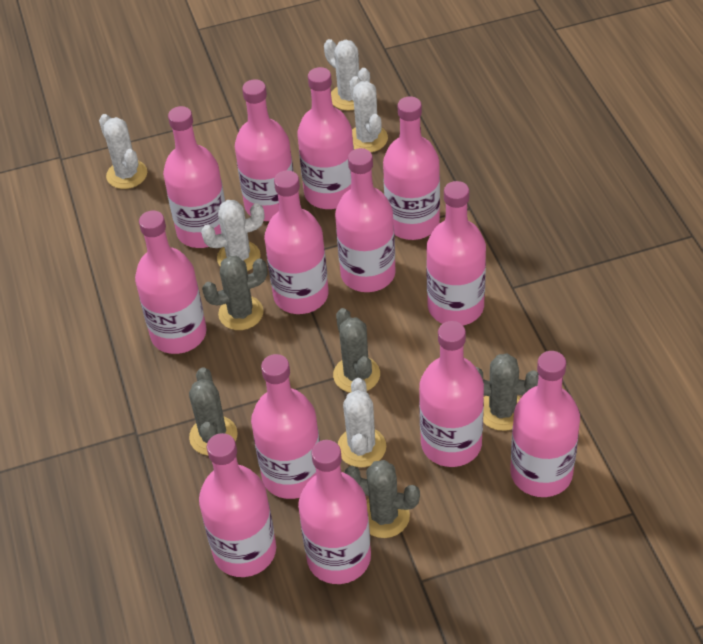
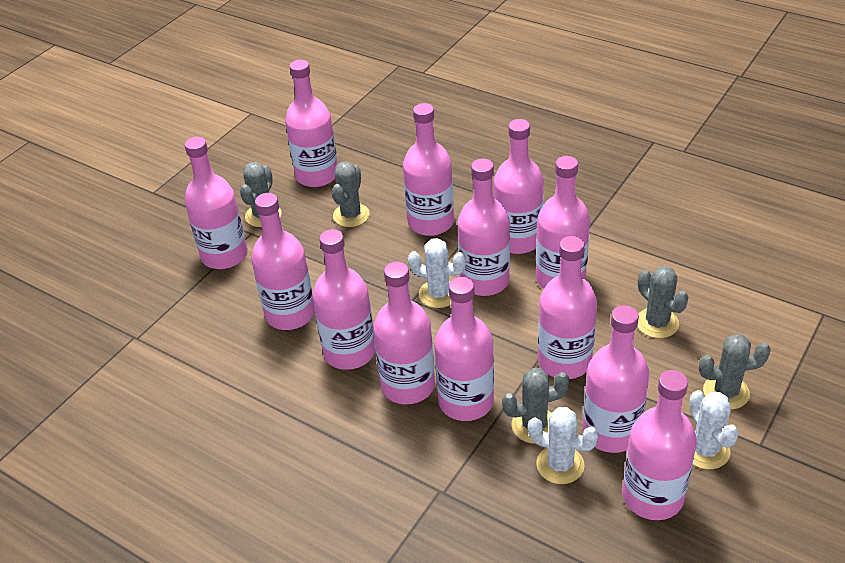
white cactus: [99,114,147,189] [201,200,264,271] [324,39,370,111] [338,378,386,467] [350,76,388,152] = 5 -> [408,238,466,308] [528,407,599,484] [689,390,739,469] = 3

